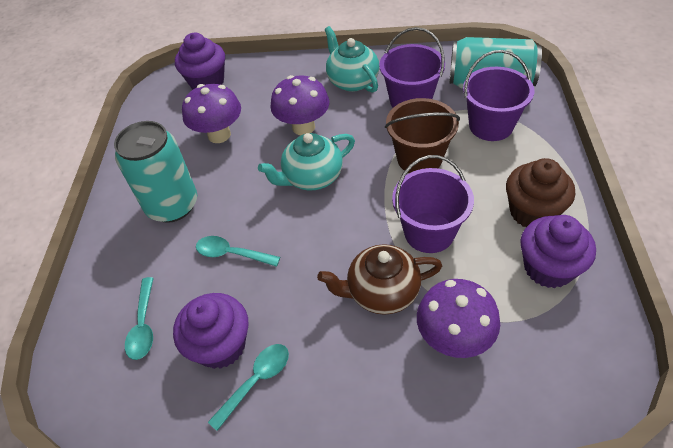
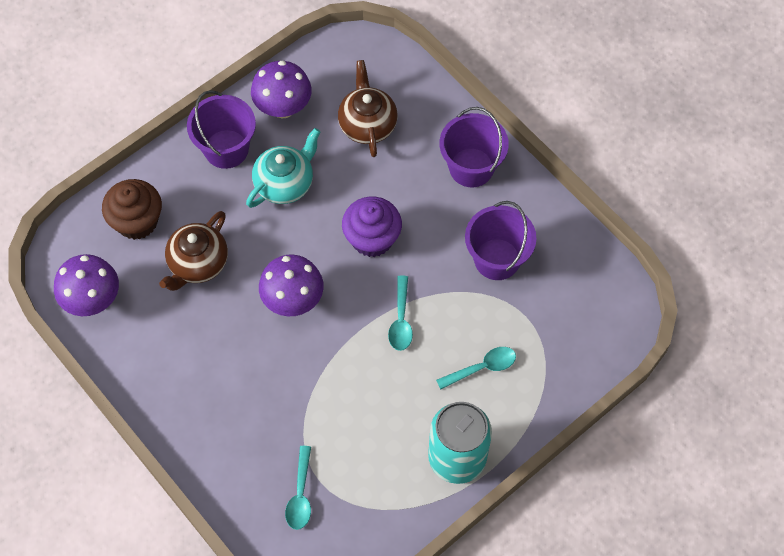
brown bucket: [385,98,460,173] = 1 -> none = 0
brown teapot: [317,244,442,315] = 1 -> [159,211,228,291] [338,60,398,157] = 2
purple cupcake: [173,293,249,369] [175,33,225,90] [520,215,596,288] = 3 -> [342,196,402,257] = 1
turquoise can: [114,121,197,223] [449,37,542,88] = 2 -> [428,402,492,484] = 1
turquoise teapot: [258,133,355,190] [325,26,379,93] = 2 -> [246,128,320,208] = 1

